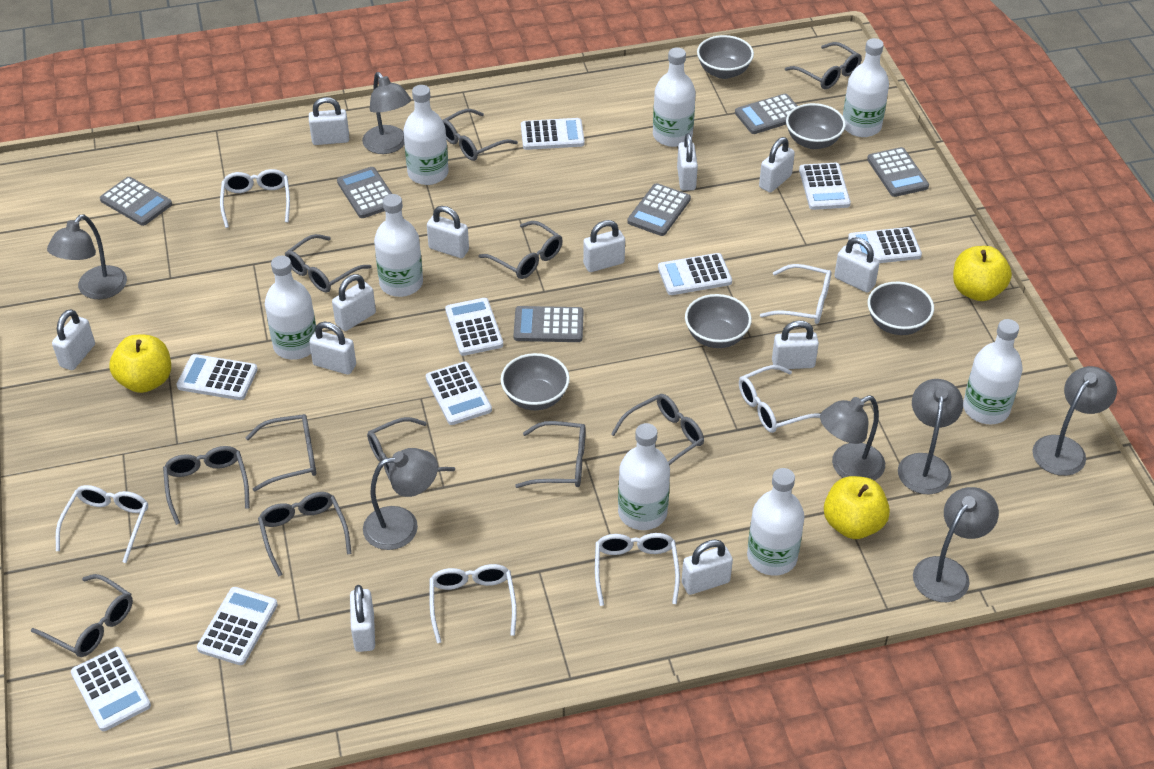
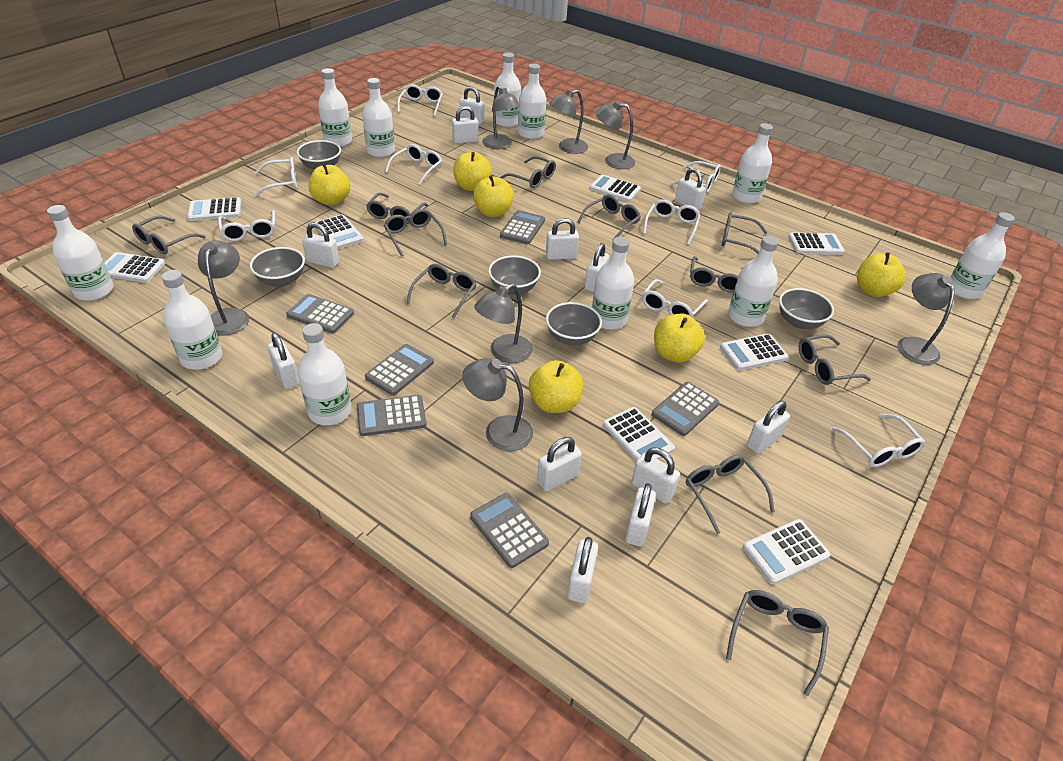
white bottle: [265,255,316,360] [374,194,423,297] [403,85,449,185] [618,423,670,530] [653,48,696,147] [747,468,805,576] [843,38,889,137] [963,319,1023,424] = 8 -> [47,205,114,301] [162,270,222,370] [298,323,352,425] [318,68,352,147] [362,78,395,157] [494,53,521,127] [518,64,546,139] [592,237,634,330] [728,236,779,327] [732,123,773,204] [950,212,1015,299] = 11
white calculator: [71,647,151,731] [176,354,258,400] [197,587,278,665] [426,362,492,425] [445,298,503,356] [521,118,584,150] [658,253,732,295] [799,163,851,210] [848,227,922,263] = 9 -> [105,252,165,283] [187,197,241,221] [315,214,364,249] [590,175,641,202] [603,407,675,461] [720,334,788,371] [743,519,831,584] [788,233,845,254] = 8
white glasses: [56,485,148,563] [220,169,290,228] [430,564,517,643] [595,533,680,606] [739,365,820,433] [760,264,831,324] = 6 -> [218,210,275,241] [255,157,297,196] [385,144,442,185] [397,84,443,116] [642,279,708,318] [643,199,700,245] [670,161,721,193] [832,414,925,467] = 8
yellow apple: [109,335,171,393] [824,476,890,539] [953,246,1012,301] = 3 -> [308,163,350,205] [453,152,492,191] [473,175,514,217] [529,360,583,413] [654,314,705,362] [857,253,906,297] = 6

